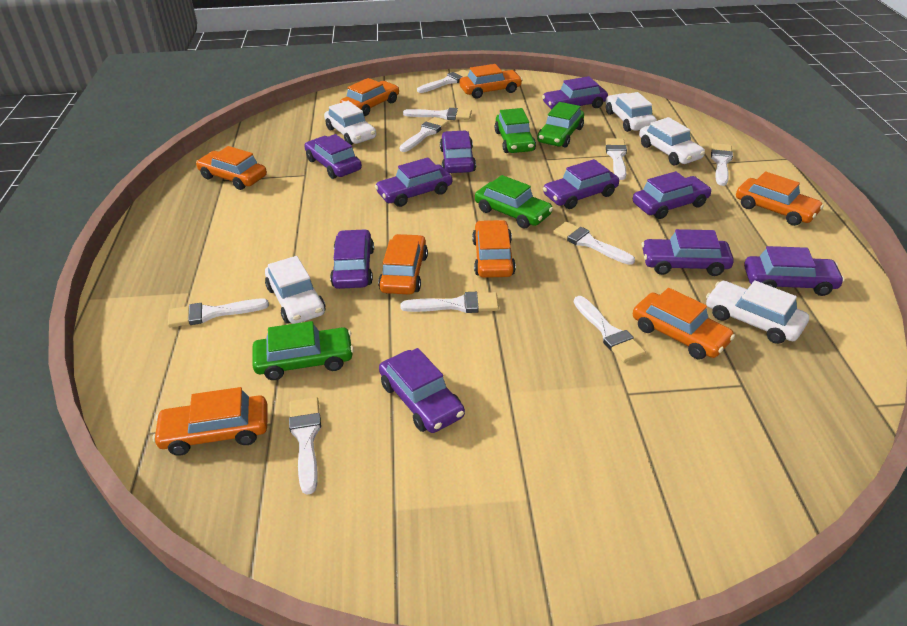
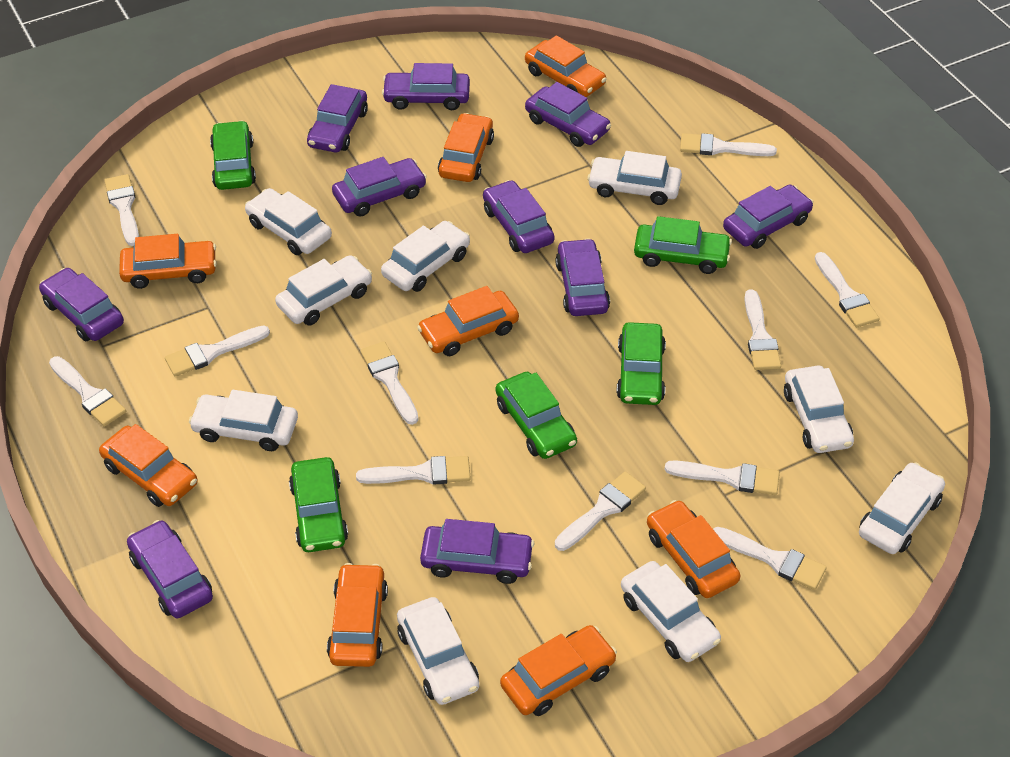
green car: [252,321,354,380] [475,175,553,229] [494,108,536,153] [537,102,584,148] = 4 -> [210,121,256,190] [289,457,348,552] [495,372,577,459] [616,322,666,405] [634,216,732,274] = 5
white brush: [168,299,269,328] [289,397,321,495] [400,117,449,152] [400,292,499,313] [403,108,472,120] [417,70,469,93] [553,222,635,265] [574,296,646,363] [605,138,627,180] [711,143,733,186] = 10 -> [49,356,126,426] [104,174,139,246] [165,326,270,377] [356,456,471,485] [360,341,419,425] [555,471,646,551] [664,460,780,495] [680,133,777,156] [713,527,827,590] [744,289,781,370] [815,252,880,328] = 11
white car: [265,256,325,324] [324,101,376,145] [606,92,657,132] [639,117,705,166] [706,280,809,344] = 5 -> [189,390,298,451] [245,188,332,255] [275,255,372,325] [381,221,470,292] [397,597,479,705] [587,151,682,205] [621,561,721,662] [784,366,854,453] [859,462,945,554] = 9

